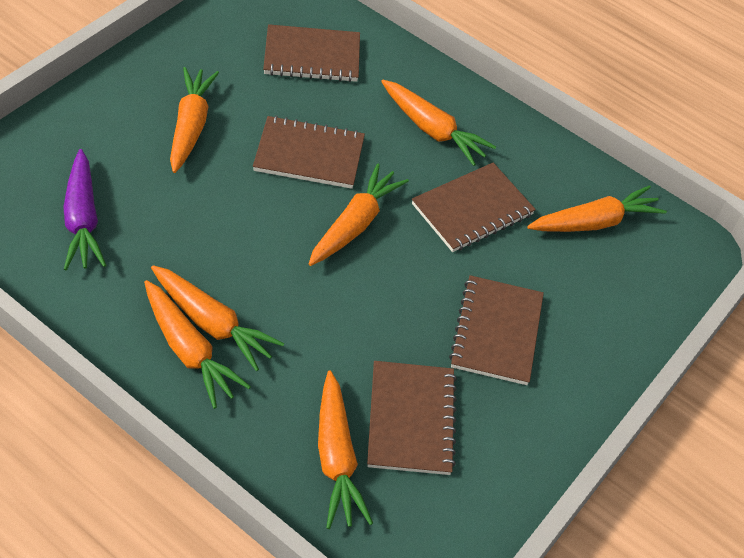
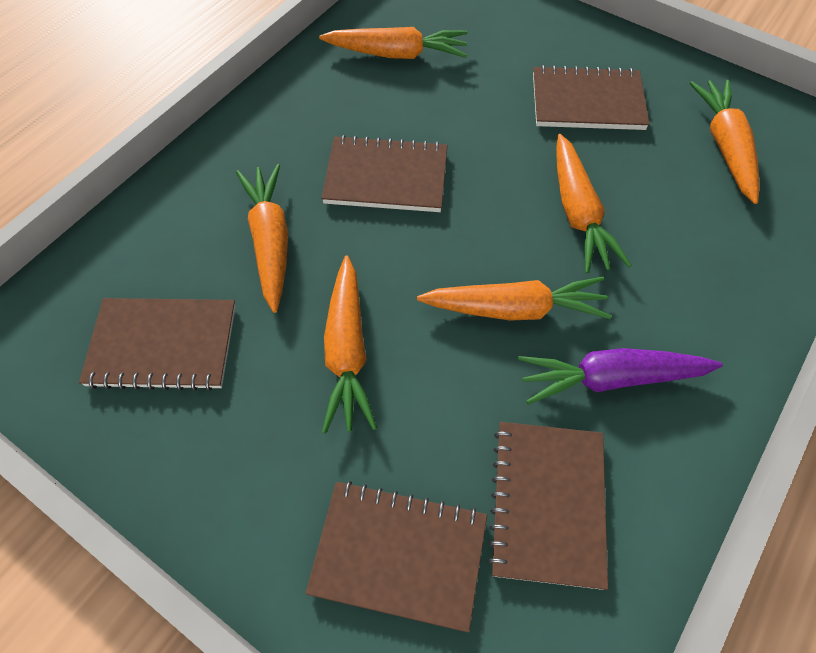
orange carrot: [144,280,251,409] [151,265,284,371] [170,67,219,173] [309,163,409,266] [318,370,373,529] [381,80,496,166] [527,185,667,232] = 7 -> [236,164,288,313] [319,27,467,59] [322,256,377,434] [417,277,611,321] [556,134,632,274] [690,80,760,204] = 6

